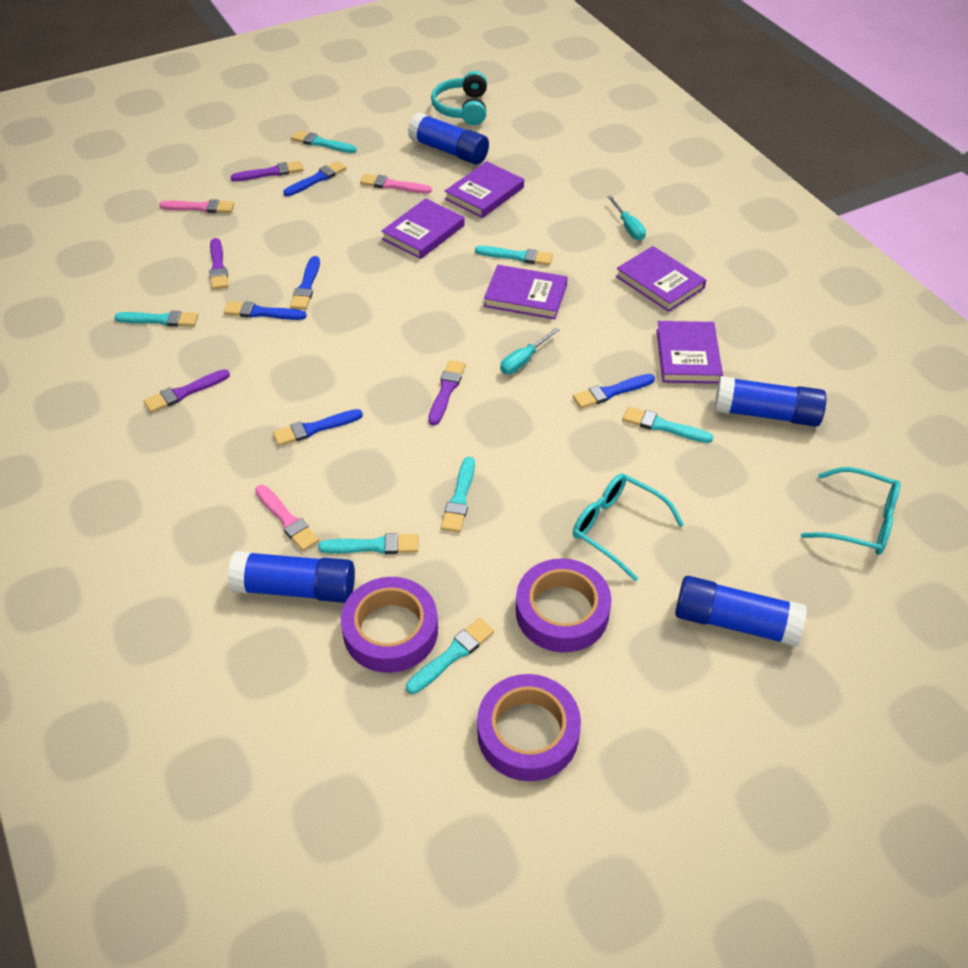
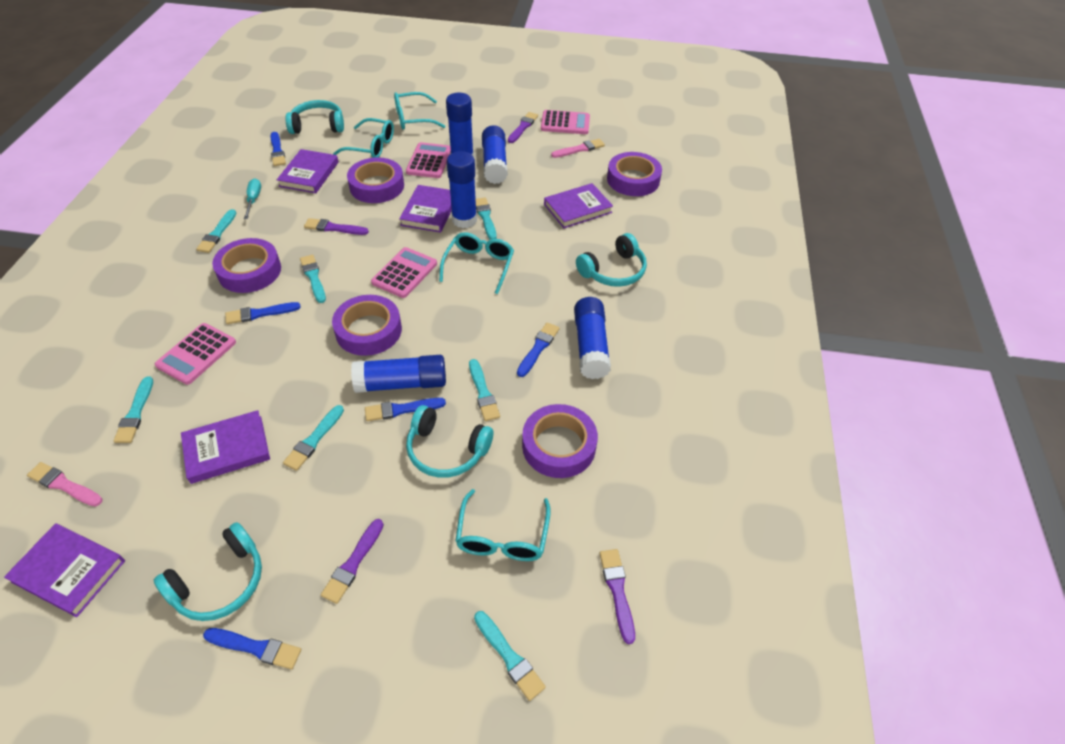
blue glue stick: [228,551,355,603] [408,113,489,165] [675,576,807,647] [714,376,827,427] = 4 -> [351,355,446,393] [446,93,474,157] [447,151,477,228] [482,125,508,184] [574,297,611,379] = 5
pink brush: [159,199,234,213] [255,485,319,551] [360,174,432,194] = 3 -> [27,462,103,507] [551,139,605,158] = 2
pink calculator: none = 0 -> [155,323,236,385] [371,247,437,298] [406,142,451,178] [541,110,590,134] = 4
purple tape: [341,577,438,673] [477,674,581,781] [516,558,612,652] = 3 -> [212,238,281,293] [332,295,402,356] [347,157,404,203] [522,404,598,478] [607,152,662,196] = 5
turquoise glasses: [573,473,684,582] [801,467,901,555] = 2 -> [333,118,394,158] [394,92,445,130] [439,232,514,294] [455,489,551,561] = 4
turquoise headphones: [431,71,487,125] = 1 -> [154,522,262,621] [286,100,344,134] [406,405,493,478] [576,233,647,287] = 4
turquoise screwdriver: [500,328,559,374] [607,196,646,240] = 2 -> [244,179,261,219] = 1

